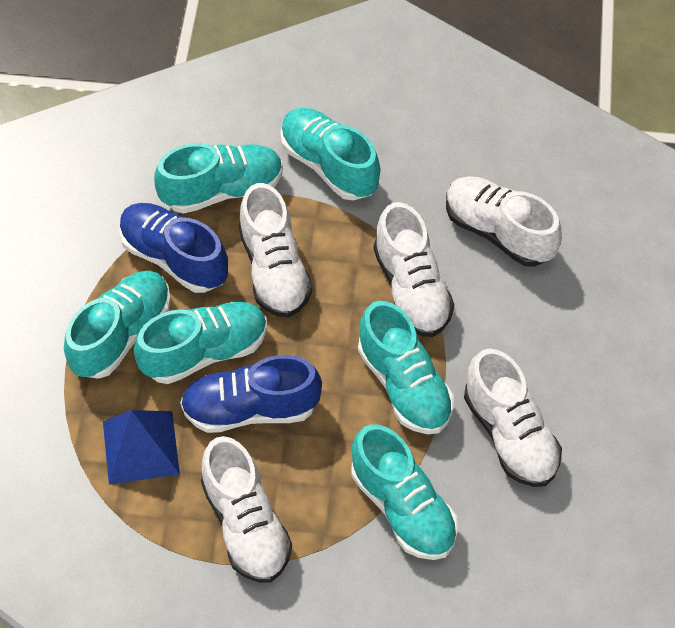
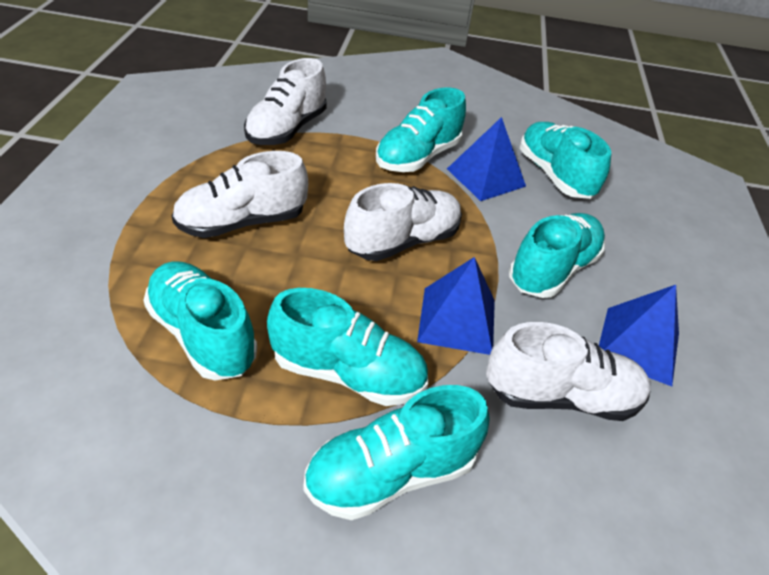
blue pyramid: [103,410,180,485] = 1 -> [417,257,495,355] [447,117,526,201] [599,285,679,386] = 3
blue shoe: [119,203,228,293] [180,355,322,433] = 2 -> none = 0
white shoe: [201,436,292,582] [239,183,312,318] [374,202,454,337] [446,176,562,267] [464,348,562,487] = 5 -> [172,151,308,238] [244,58,327,145] [344,183,462,261] [486,322,651,421] = 4

